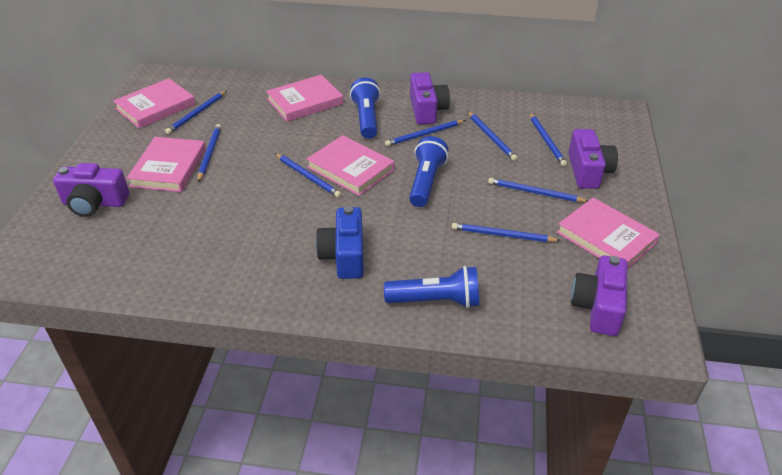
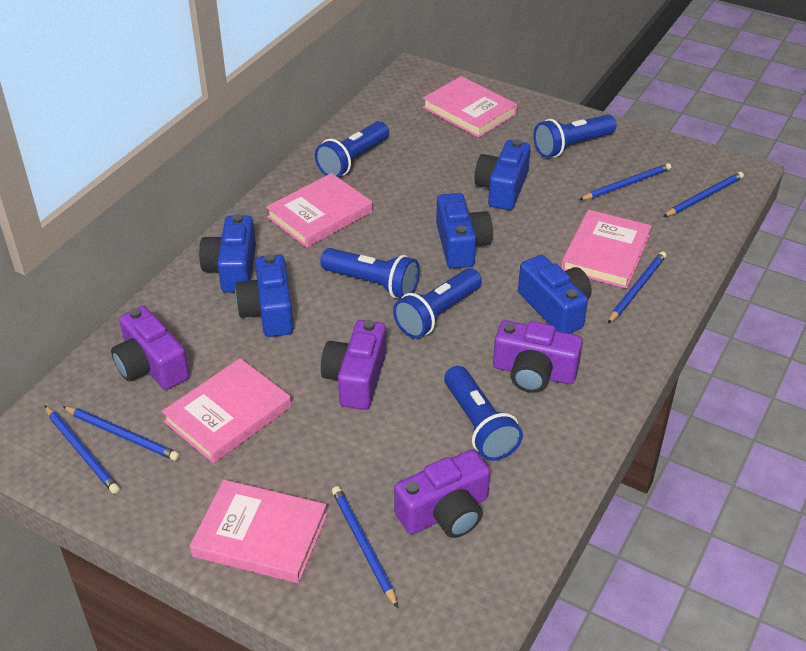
blue camera: [316,206,364,279] = 1 -> [199,214,256,293] [235,254,294,337] [436,193,493,269] [474,139,531,210] [518,255,592,334] = 5
blue flashlight: [350,78,381,139] [384,266,479,308] [409,136,449,207] = 3 -> [315,121,389,177] [320,248,420,299] [393,268,482,339] [444,366,523,461] [534,115,616,158] = 5
blue pencil: [165,91,226,134] [198,124,221,182] [275,153,341,198] [385,120,466,146] [452,223,561,242] [468,111,517,161] [488,178,588,202] [529,113,567,167] = 8 -> [44,405,120,494] [62,406,180,461] [332,486,398,608] [579,163,671,200] [608,251,666,323] [663,172,744,217] = 6

